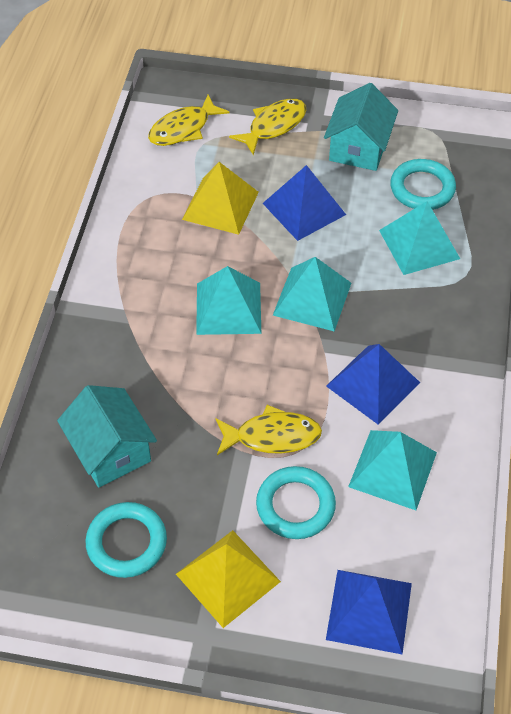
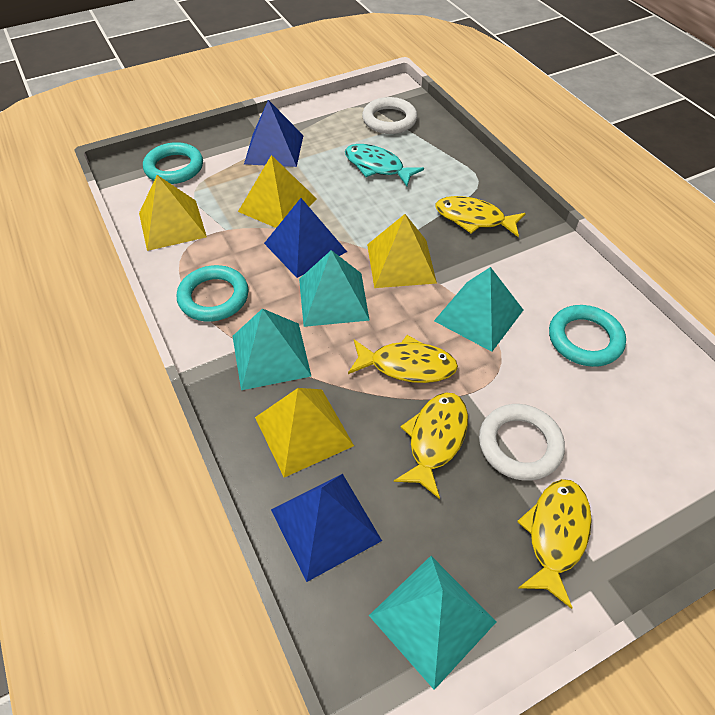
turquoise fish: none = 0 -> [345,144,424,186] = 1
turquoise house: [57,385,157,488] [324,83,398,171] = 2 -> none = 0
white ring: none = 0 -> [362,97,417,134] [479,404,565,481] = 2
yellow fish: [148,95,230,146] [215,405,322,455] [229,98,306,155] = 3 -> [348,335,458,383] [394,393,468,499] [436,196,526,237] [517,479,592,609] = 4
yellow pyramid: [176,530,281,628] [182,162,259,235] = 2 -> [139,175,207,251] [238,155,317,228] [255,388,354,477] [367,214,437,288] = 4

